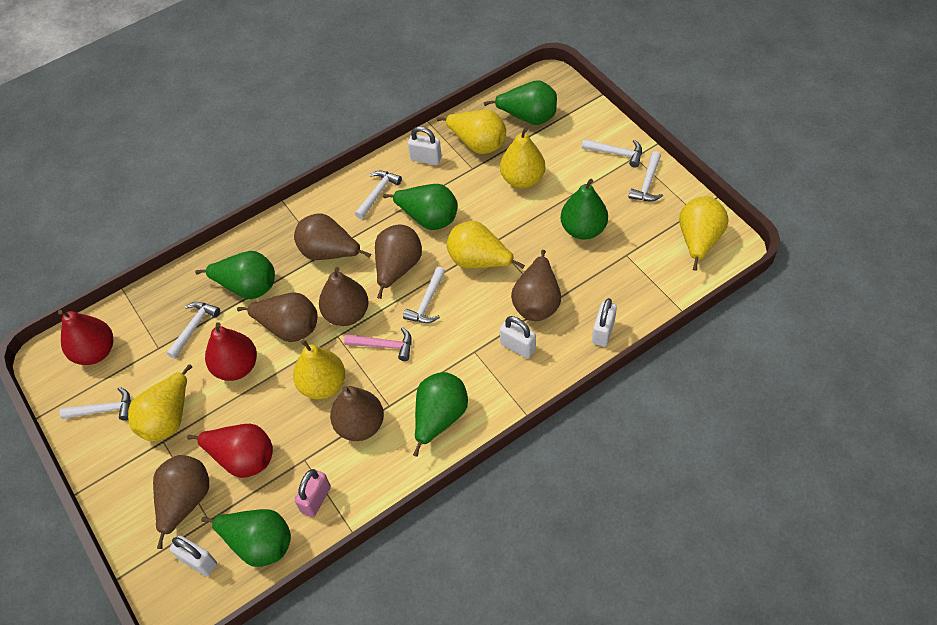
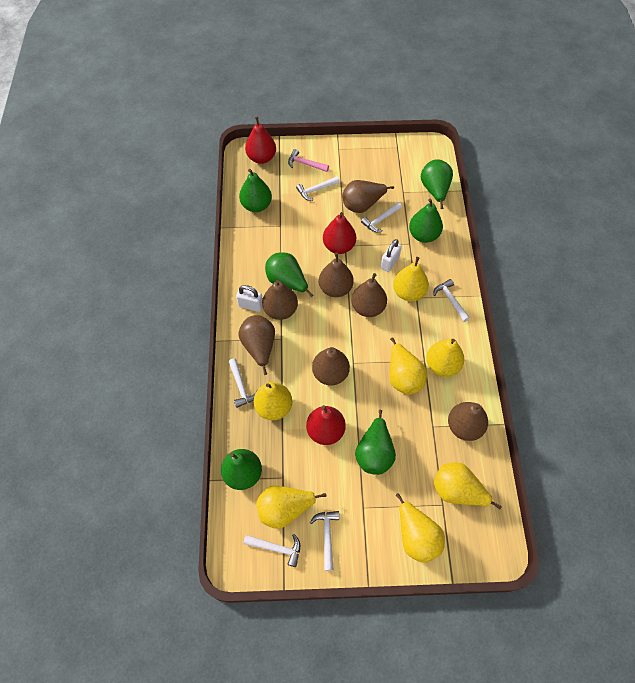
pink padlock: [294,469,331,517] = 1 -> none = 0
white padlock: [170,536,217,576] [408,126,442,165] [500,316,536,358] [592,298,617,346] = 4 -> [236,285,263,312] [381,239,402,272] = 2
yellow pear: [128,364,192,442] [293,339,345,399] [437,110,506,154] [447,221,525,269] [500,127,545,188] [679,196,729,271] = 6 -> [254,382,292,420] [256,486,326,529] [390,337,427,394] [393,257,429,301] [396,493,445,563] [426,339,464,377] [434,462,502,509] = 7

